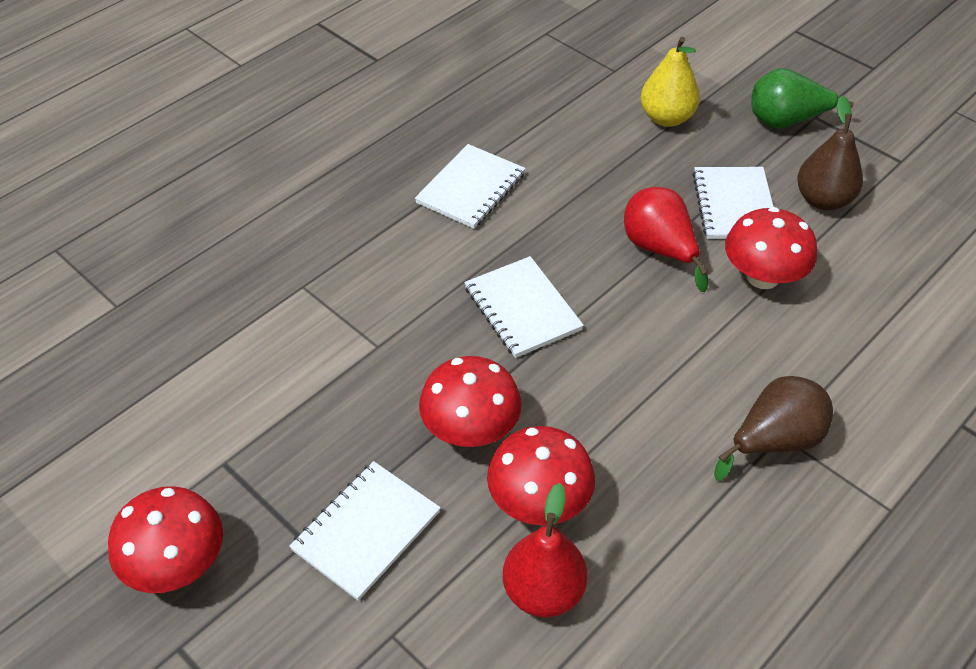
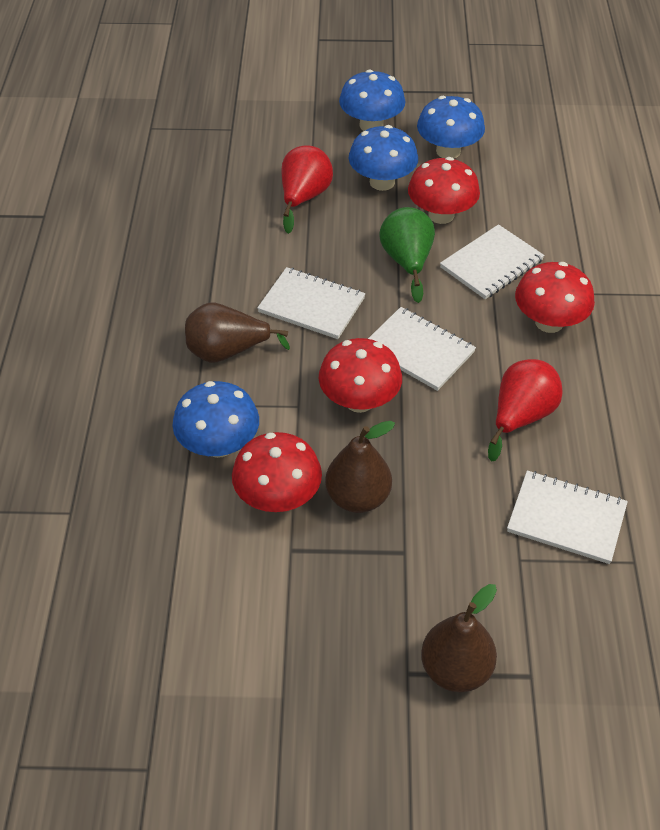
blue mushroom: none = 0 -> [173,381,259,458] [339,69,405,131] [349,125,418,191] [417,96,485,159] = 4
brown pear: [714,376,833,481] [797,96,863,210] = 2 -> [185,302,290,363] [325,421,395,513] [421,584,497,693] = 3
yellow pear: [641,37,700,127] = 1 -> none = 0

